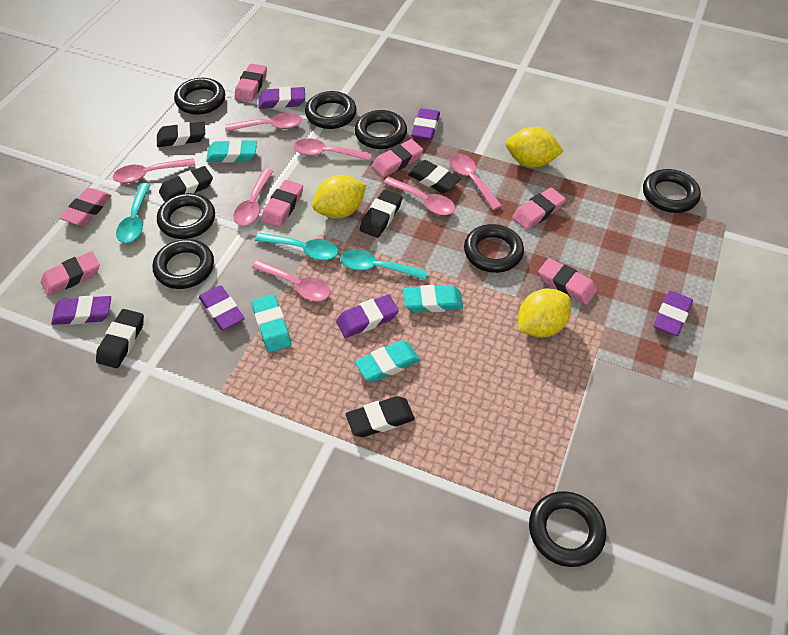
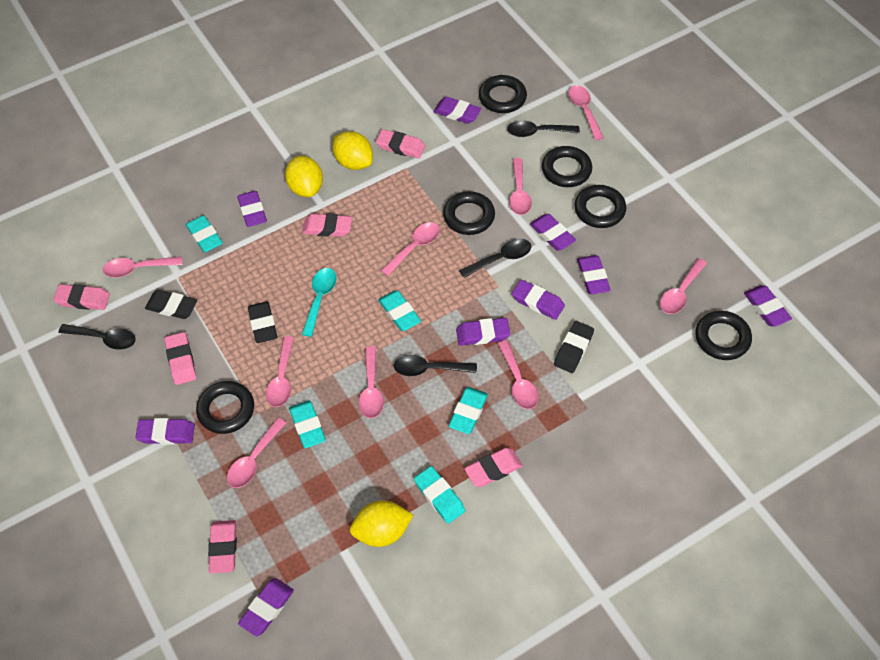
black eraser: [96,309,144,368] [157,121,205,147] [159,166,213,202] [346,396,415,437] [360,189,402,238] [408,160,461,193] = 6 -> [145,290,197,319] [248,301,277,343] [554,321,594,373] = 3
black ring: [153,239,214,289] [157,193,215,239] [174,78,225,115] [305,91,357,129] [355,110,407,149] [464,224,524,273] [529,491,606,567] [643,169,701,213] = 8 -> [196,381,254,434] [443,191,495,235] [479,75,527,113] [542,146,592,187] [574,185,626,228] [695,311,752,360] = 6
black spoon: none = 0 -> [59,324,136,350] [393,355,477,376] [459,239,531,278] [507,120,580,137] = 4
pink eraser: [41,251,100,296] [60,188,112,226] [234,64,267,102] [261,180,303,227] [372,139,423,177] [512,188,566,230] [538,258,597,305] = 7 -> [53,284,110,310] [165,332,196,385] [208,520,237,574] [302,213,352,237] [376,129,425,158] [464,448,523,487] = 6
pink spoon: [113,158,195,183] [225,113,302,132] [234,169,273,226] [252,260,330,301] [294,138,372,161] [383,177,455,215] [449,153,502,210] = 7 -> [103,257,183,277] [227,418,286,488] [266,336,294,407] [359,346,384,418] [381,222,440,276] [497,340,538,409] [509,158,532,215] [568,85,604,140] [660,258,707,314] = 9
purple eraser: [51,295,111,325] [199,285,245,330] [258,87,305,109] [336,294,399,338] [411,108,440,140] [654,290,693,336] = 6 -> [135,418,195,445] [237,191,267,227] [238,578,294,636] [433,97,481,124] [456,318,510,346] [512,280,565,320] [530,214,576,251] [577,255,611,294] [744,285,792,327] = 9
turquoise eraser: [206,139,257,163] [252,294,291,353] [355,341,420,382] [403,285,463,313] = 4 -> [185,215,223,252] [289,401,326,448] [378,291,421,331] [414,466,465,524] [449,387,488,434] = 5
turquoise spoon: [116,183,151,243] [255,233,338,260] [340,249,428,280] = 3 -> [302,268,336,337] = 1

